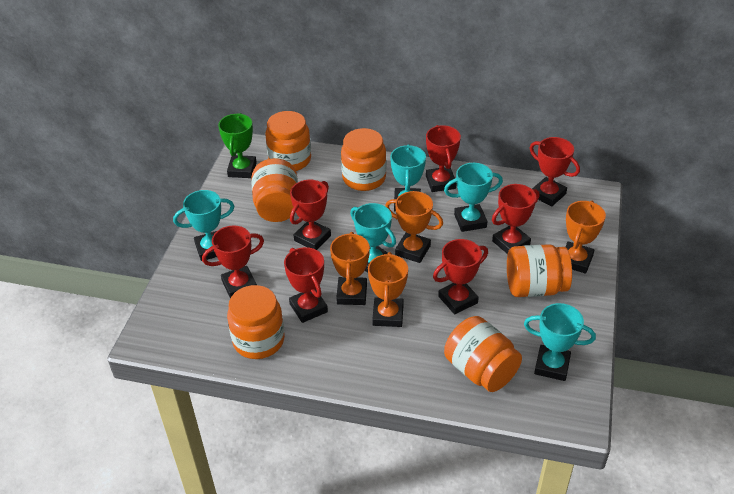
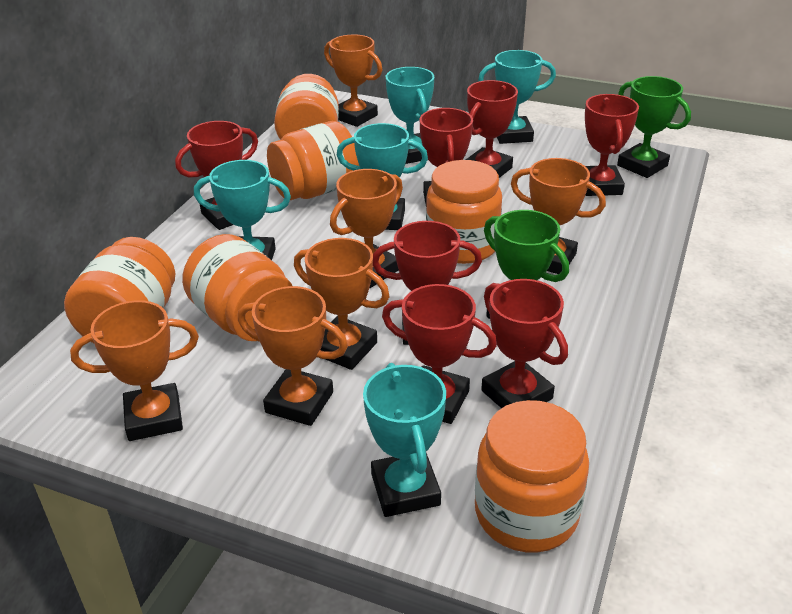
green trophy: [218,113,257,178] = 1 -> [484,210,569,319] [617,76,691,178] = 2
orange trophy: [330,232,370,305] [368,252,408,327] [385,191,443,263] [565,201,606,274] = 4 -> [70,300,199,441] [238,286,348,426] [294,238,390,370] [324,35,382,127] [330,169,403,288] [511,158,606,274] = 6

